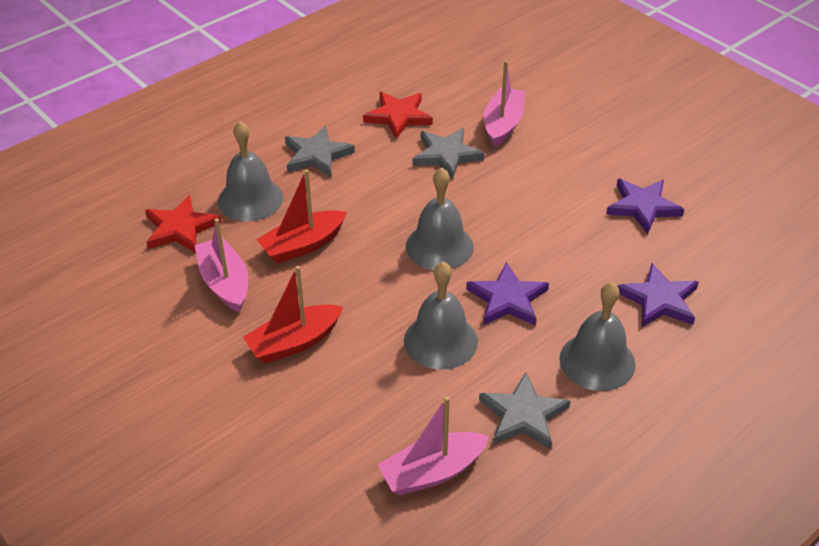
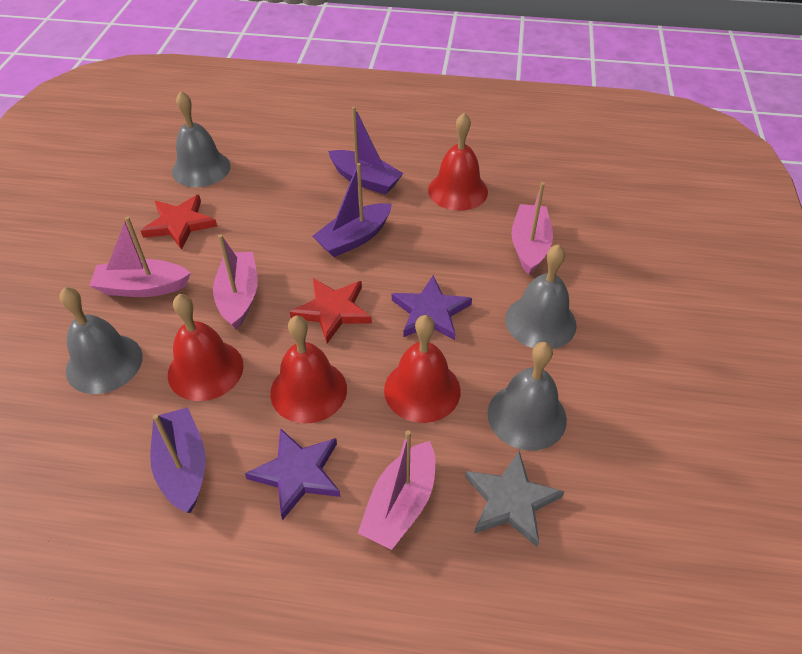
grey star: [285,126,355,177] [413,128,485,180] [479,372,570,449] = 3 -> [465,451,565,547] = 1
pink boat: [195,218,248,312] [378,396,490,495] [484,60,525,147] = 3 -> [89,217,191,297] [213,234,258,329] [358,430,435,550] [511,182,553,275] = 4
purple boat: none = 0 -> [150,407,206,513] [312,163,392,257] [328,106,403,195] = 3
purple star: [466,262,549,326] [606,179,684,234] [617,263,699,327] = 3 -> [245,428,340,520] [392,276,472,340] = 2
red bell: none = 0 -> [168,294,244,401] [270,316,347,424] [384,315,461,423] [428,113,488,211] = 4
red boat: [243,266,343,363] [256,169,347,263] = 2 -> none = 0

